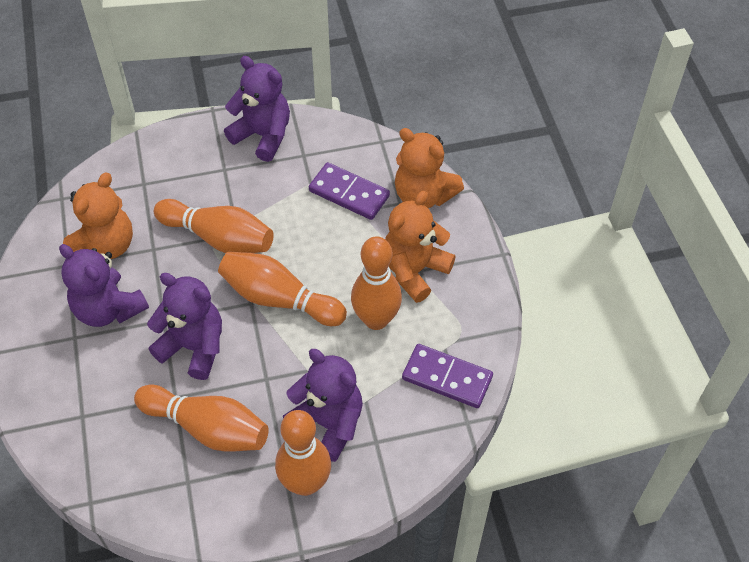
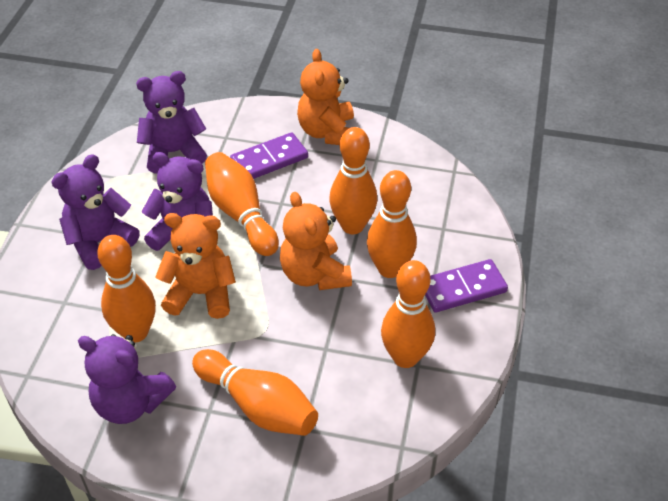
orange bowling pin: [134,385,269,452] [154,199,274,253] [218,251,347,326] [275,410,331,496] [351,236,402,330] = 5 -> [97,235,156,343] [192,349,318,436] [205,152,279,256] [329,127,377,234] [367,170,417,278] [381,260,435,368] = 6

